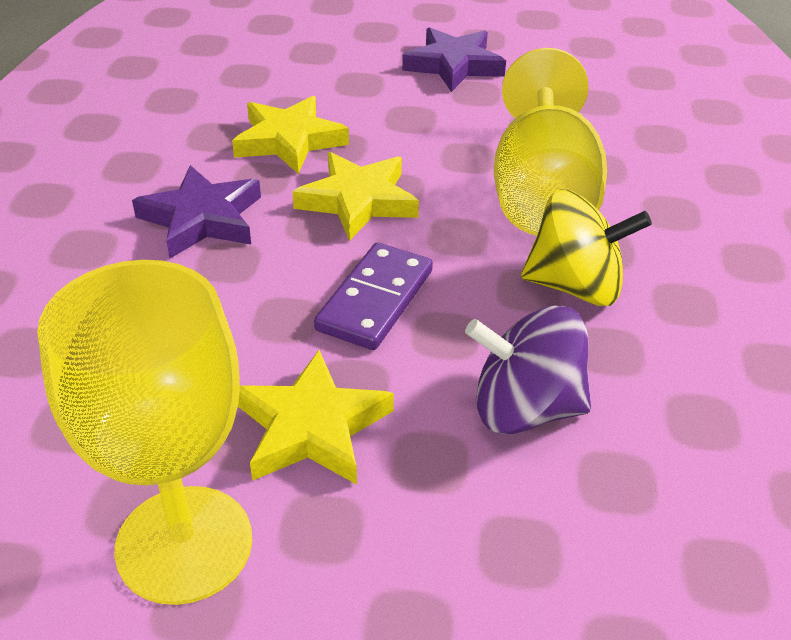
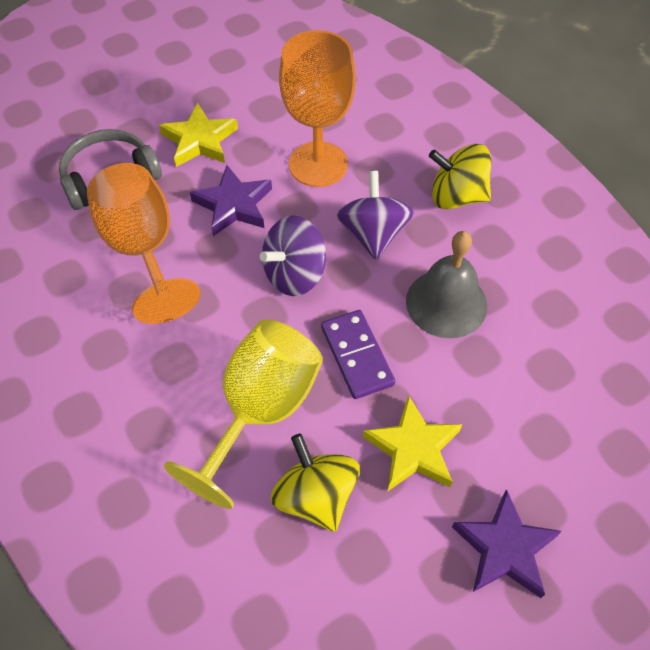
grey bell: none = 0 -> [406,231,487,338] = 1
grey headphones: none = 0 -> [59,129,162,210] = 1
orange goblet: none = 0 -> [87,163,201,324] [279,30,356,187] = 2
purple spinning top: [465,306,591,434] = 1 -> [260,215,326,296] [336,171,414,260] = 2
yellow goblet: [37,260,252,605] [494,48,607,236] = 2 -> [164,319,323,509] = 1
yellow spinning top: [521,190,652,306] = 1 -> [271,434,360,532] [429,144,491,209] = 2
yellow star: [232,96,349,174] [238,350,394,485] [292,152,419,241] = 3 -> [159,103,238,167] [363,395,462,491] = 2

